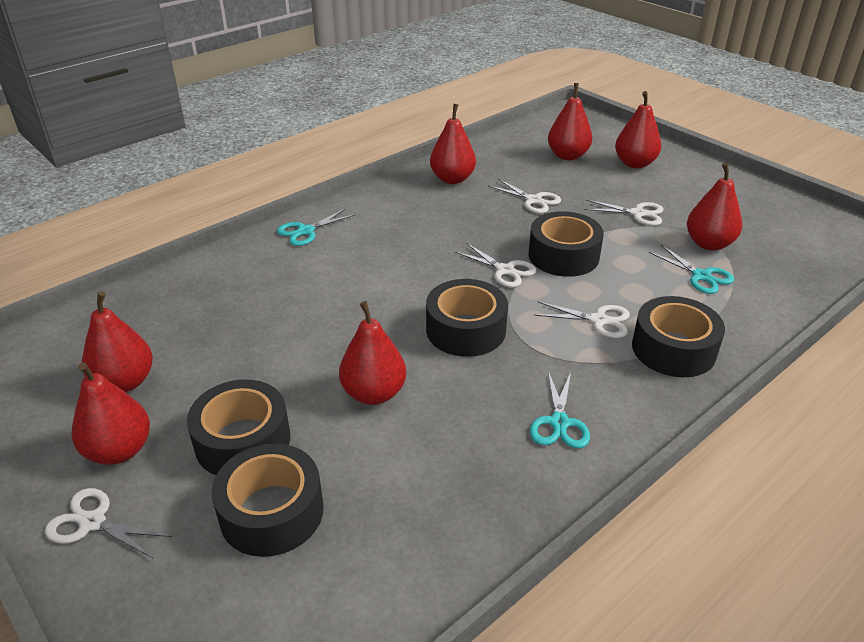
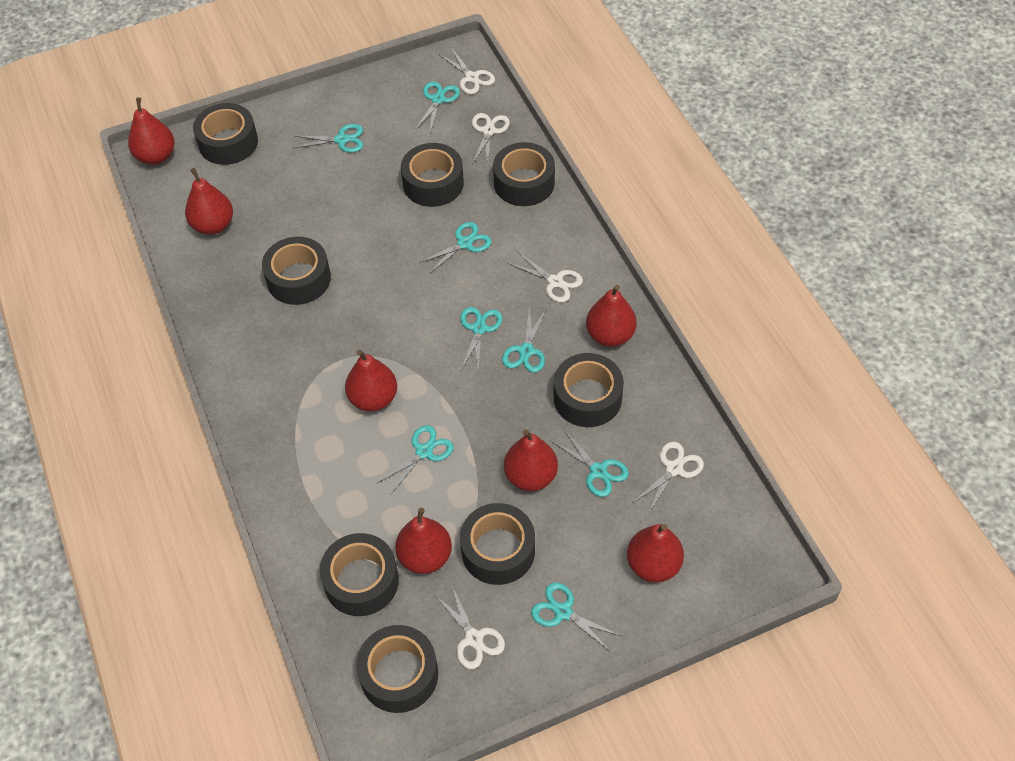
black tape: [187,379,290,475] [211,443,324,557] [426,279,508,357] [528,211,604,277] [632,296,725,377] = 5 -> [193,103,258,165] [262,237,331,305] [320,533,399,616] [357,625,438,713] [401,143,464,207] [460,503,535,585] [493,142,555,206] [553,353,624,427] = 8
turquoise scissors: [277,208,356,246] [530,371,590,448] [649,245,734,294] = 3 -> [294,124,363,153] [377,425,454,495] [415,81,460,133] [419,222,492,274] [460,307,503,374] [502,306,547,373] [531,583,621,652] [551,430,629,497] = 8

